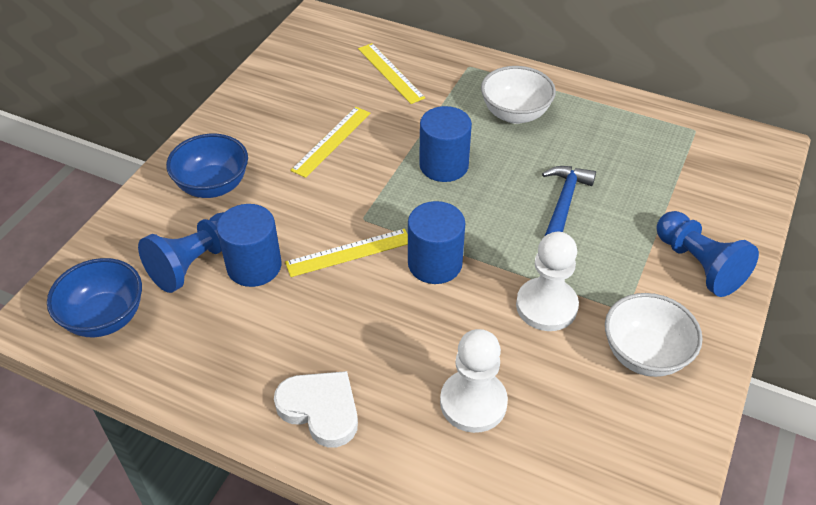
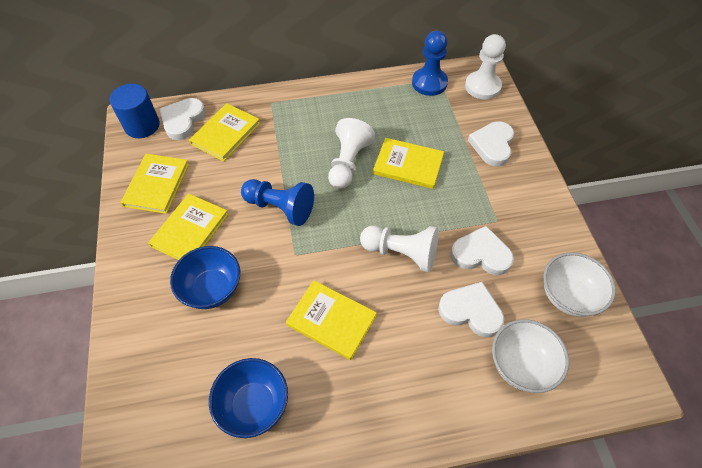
blue cylinder: [217,204,282,287] [408,201,465,284] [419,106,472,182] = 3 -> [109,84,160,138] = 1
blue hammer: [542,166,596,236] = 1 -> none = 0
white heart: [274,371,358,447] = 1 -> [160,98,206,140] [438,282,504,337] [451,226,514,275] [468,121,514,166] = 4
white pawn: [440,329,508,433] [516,232,579,331] = 2 -> [328,118,375,189] [360,226,439,273] [465,34,506,100] = 3
yellow book: none = 0 -> [120,154,189,214] [148,194,229,260] [189,103,260,162] [286,280,377,360] [373,138,444,189] = 5
yellow ruler: [285,229,408,277] [290,107,370,178] [358,43,426,104] = 3 -> none = 0

